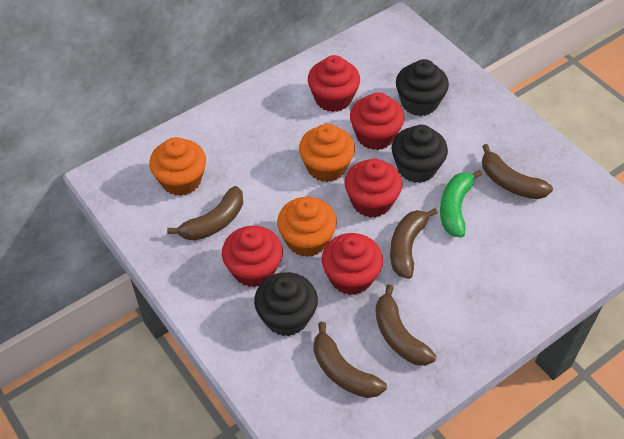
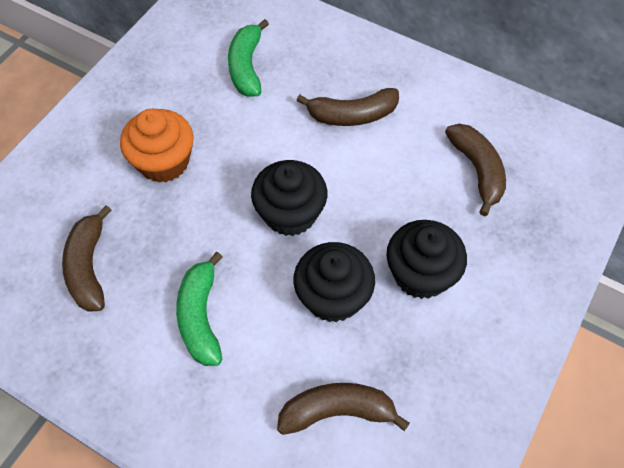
brown banana: [167,186,243,241] [314,322,387,398] [375,284,436,366] [390,208,438,279] [482,144,553,199] = 5 -> [62,205,112,312] [277,383,410,435] [296,88,399,126] [445,124,506,216] = 4
green banana: [440,170,482,238] = 1 -> [176,252,223,366] [228,19,269,97] = 2
orange cupcake: [149,137,206,196] [277,197,337,257] [299,124,355,182] = 3 -> [120,109,193,183] = 1
red cupcake: [222,226,283,287] [308,55,360,112] [322,233,383,295] [345,159,402,218] [350,92,404,150] = 5 -> none = 0

